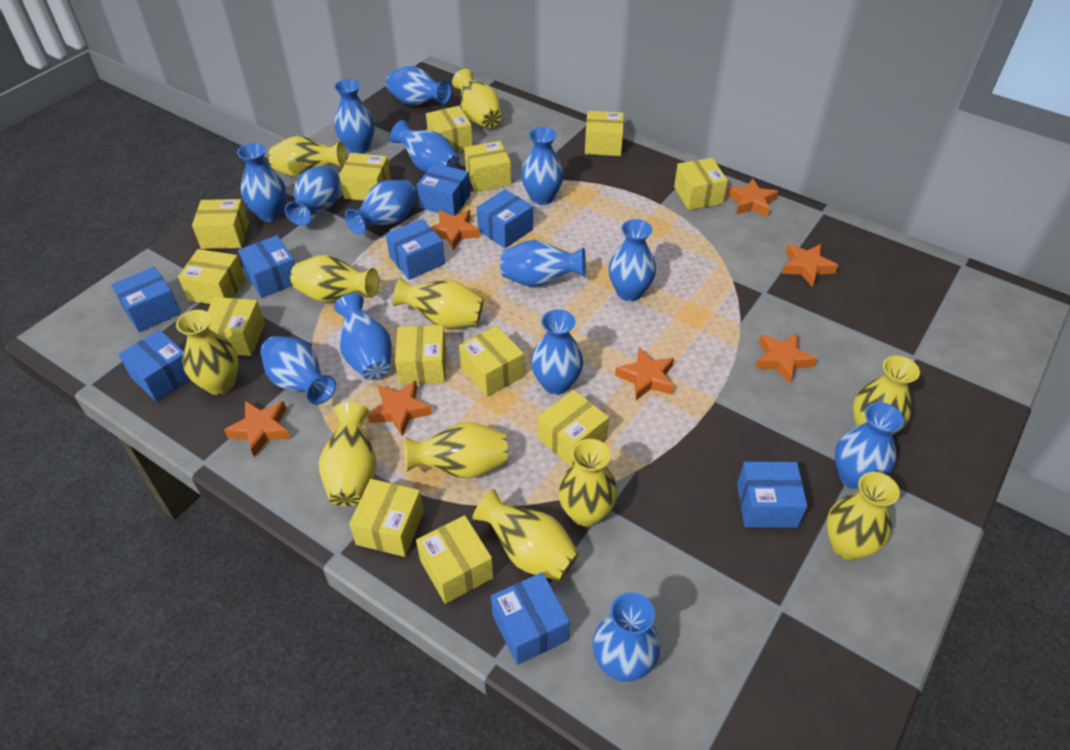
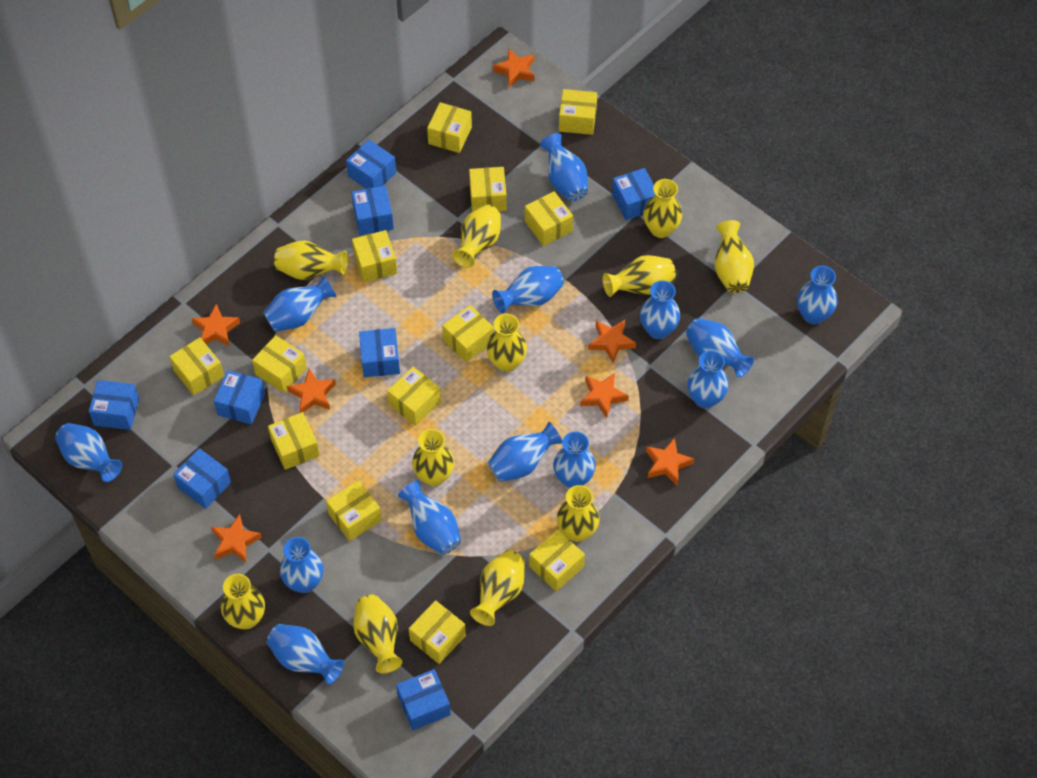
blue vase: [237,143,286,221] [260,336,336,405] [285,166,339,226] [334,79,375,154] [334,293,391,380] [345,180,417,235] [386,66,452,105] [390,120,459,172] [500,240,586,287] [521,127,564,205] [531,309,583,395] [593,592,660,682] [608,219,656,301] [835,402,904,490] = 14 -> [55,423,122,482] [263,275,336,331] [267,624,344,684] [280,537,323,593] [398,480,461,555] [488,422,562,482] [492,266,564,313] [540,133,588,201] [553,431,596,488] [640,280,680,339] [686,318,754,377] [687,350,729,408] [797,266,837,324] = 13

